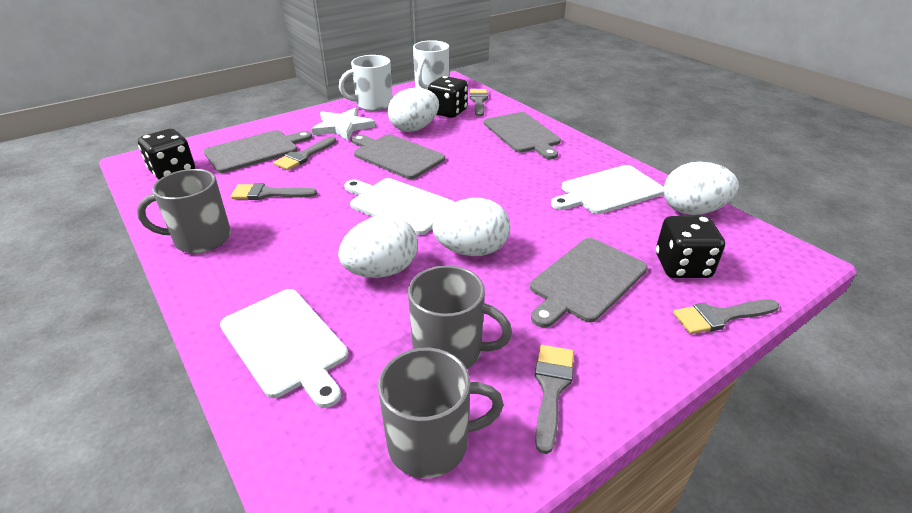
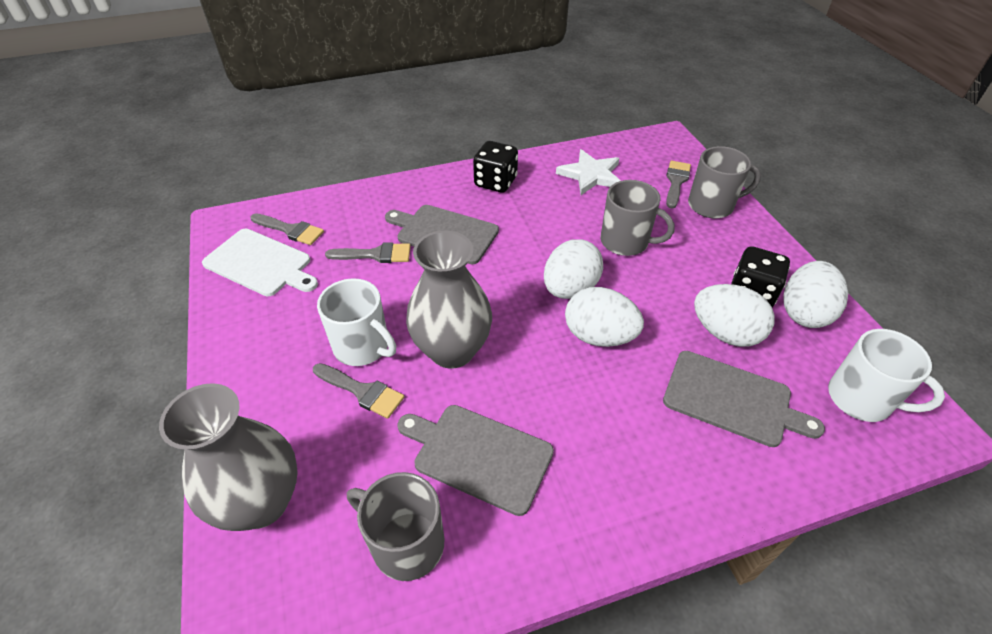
black dice: [138,129,195,180] [428,76,468,118] [656,216,725,278] = 3 -> [473,141,518,193] [731,246,790,307] = 2
grey brush: [231,183,317,200] [273,137,336,170] [470,89,488,117] [535,345,574,454] [673,299,779,334] = 5 -> [251,213,324,245] [313,363,404,419] [325,242,411,263] [666,161,691,209] = 4
grey cutting board: [204,130,312,173] [351,134,445,179] [484,112,561,159] [530,238,648,328] = 4 -> [385,205,499,264] [397,405,554,516] [663,351,825,447] = 3
grey vase: none = 0 -> [159,383,298,531] [406,231,492,369] = 2
white cutting board: [220,289,348,408] [344,178,455,235] [551,165,664,214] = 3 -> [202,229,318,296] = 1

